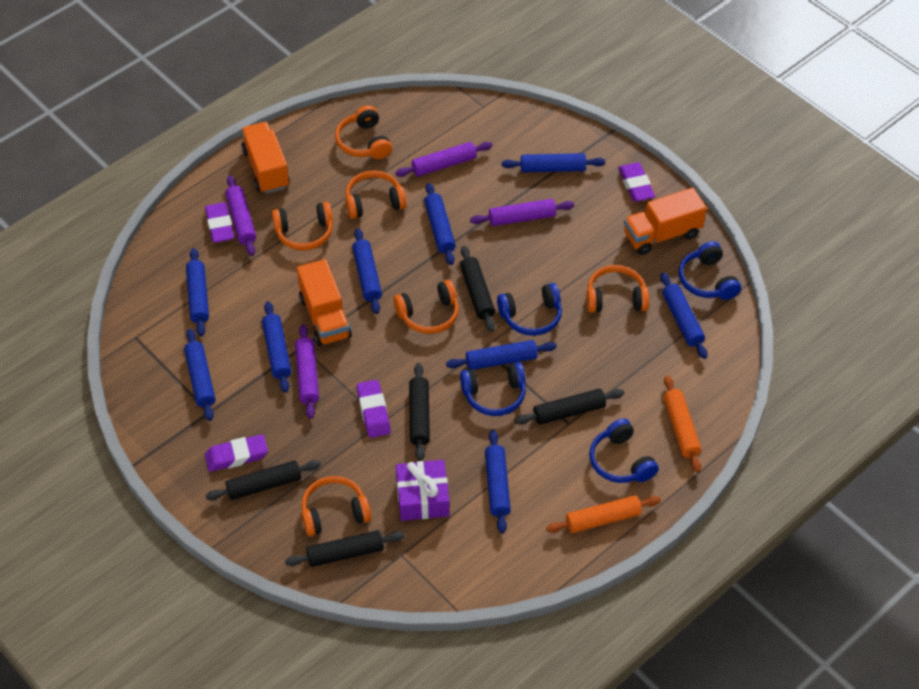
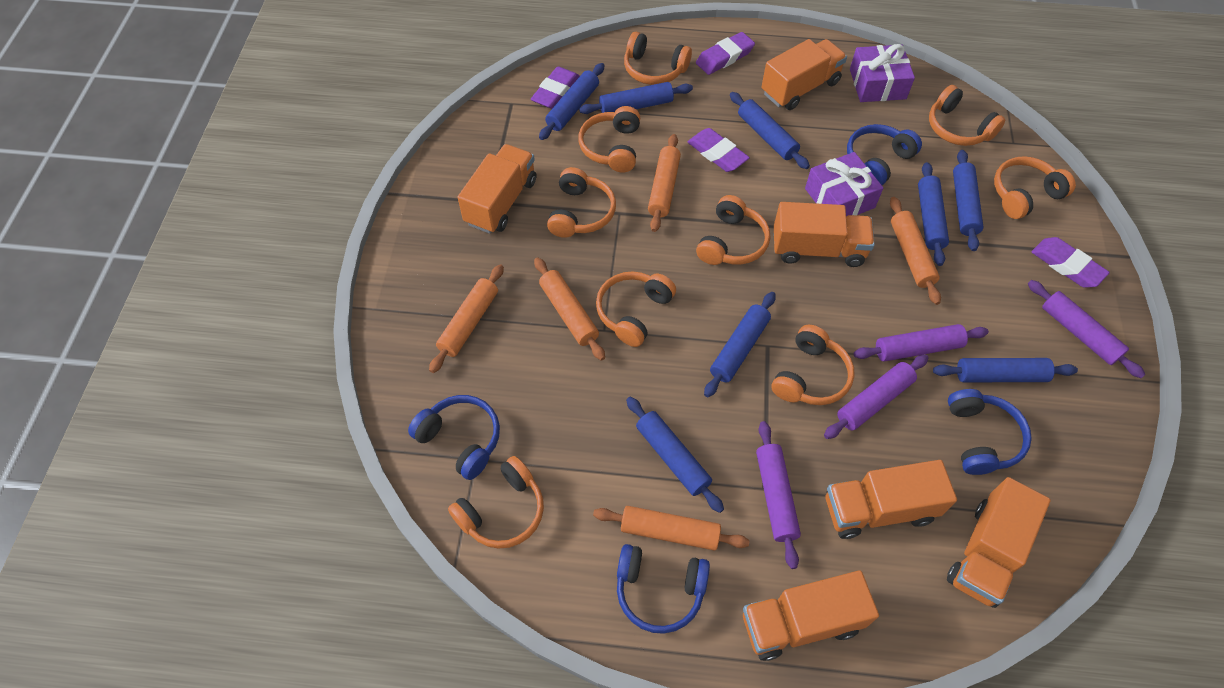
black rolling pin: [205,460,321,500] [285,530,405,567] [409,363,430,461] [460,246,495,332] [515,389,624,425] = 5 -> none = 0
blue rolling pin: [184,329,215,421] [186,248,209,336] [262,301,291,392] [352,228,382,314] [424,183,456,265] [446,340,557,370] [485,430,511,533] [501,153,605,172] [660,272,707,359] = 9 -> [539,63,604,140] [579,82,693,114] [626,397,724,513] [704,292,776,397] [730,92,810,169] [918,162,949,266] [933,358,1078,382] [953,150,984,251] = 8
orange headphones: [272,202,333,250] [301,476,371,536] [335,105,392,159] [345,170,407,219] [393,280,459,334] [587,265,649,313] = 6 -> [448,456,544,549] [547,167,616,238] [578,106,640,172] [596,271,676,347] [624,32,692,85] [696,195,770,265] [772,325,854,405] [929,85,1005,146] [994,156,1076,219] = 9
orange rolling pin: [546,495,661,533] [664,375,701,473] = 2 -> [429,264,504,373] [534,258,605,361] [593,506,750,551] [648,134,681,232] [890,197,941,305] = 5
orange truck: [241,122,290,194] [297,259,352,346] [624,188,707,255] = 3 -> [458,144,537,234] [743,570,879,661] [762,39,847,110] [774,202,875,267] [826,460,957,539] [947,477,1051,608] = 6
purple gift: [396,460,450,521] = 1 -> [805,152,883,216] [850,44,915,102] = 2

